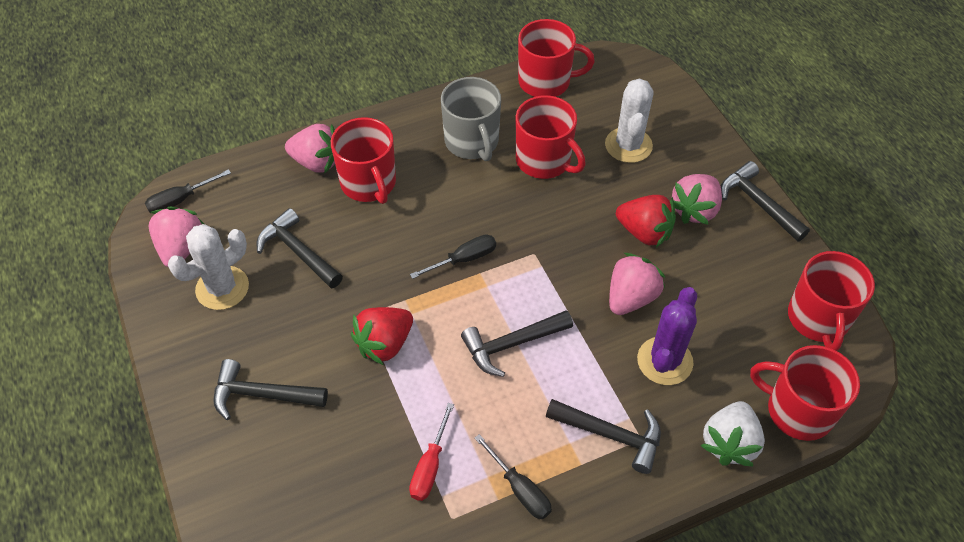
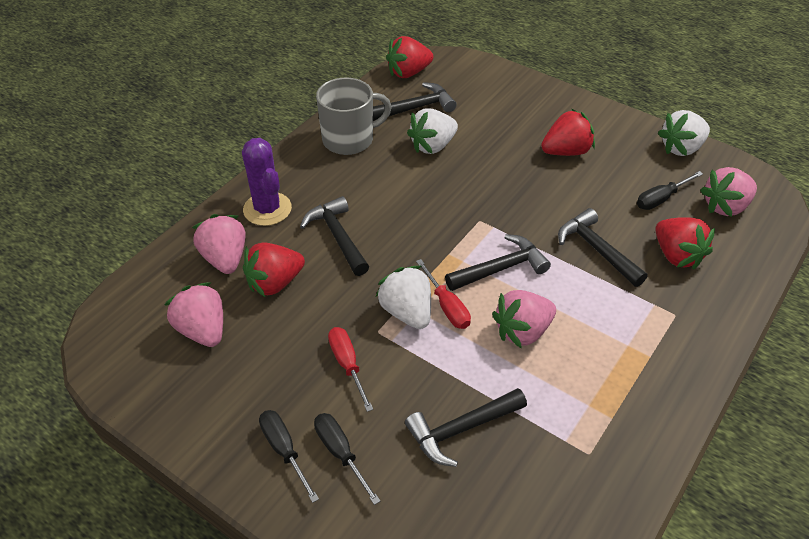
red mug: [331,117,396,204] [516,95,586,179] [518,19,595,97] [750,345,860,441] [788,251,875,351] = 5 -> none = 0
red screwdriver: [409,403,454,501] = 1 -> [328,327,373,412] [416,259,471,329] = 2
red strawberry: [351,307,413,365] [616,195,676,248] = 2 -> [243,242,305,297] [386,36,433,78] [541,109,595,156] [655,217,715,270] = 4
white cactus: [168,224,249,310] [605,78,654,163] = 2 -> none = 0
white strawberry: [700,401,765,466] = 1 -> [376,266,431,329] [407,108,458,154] [658,110,710,156] = 3

